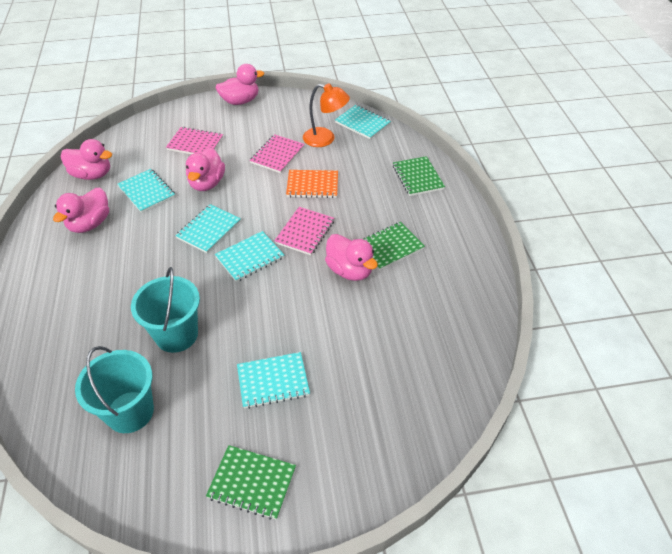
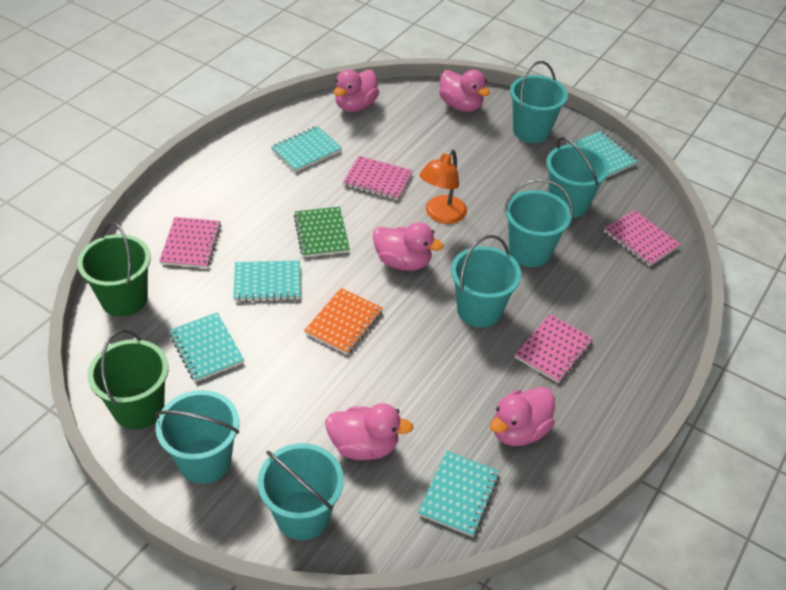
green bucket: none = 0 -> [77,222,151,317] [87,329,169,430] = 2
green notebook: [206,445,296,520] [363,222,425,270] [393,156,445,196] = 3 -> [294,207,350,257] = 1
pink notebook: [166,127,223,154] [250,134,305,173] [274,207,334,255] = 3 -> [159,217,221,268] [343,156,413,200] [515,314,594,383] [604,210,681,267] = 4
turquoise bucket: [75,346,154,433] [131,267,200,353] = 2 -> [155,390,239,484] [258,443,344,540] [451,235,521,328] [504,179,573,267] [510,61,568,143] [546,137,609,218] = 6

